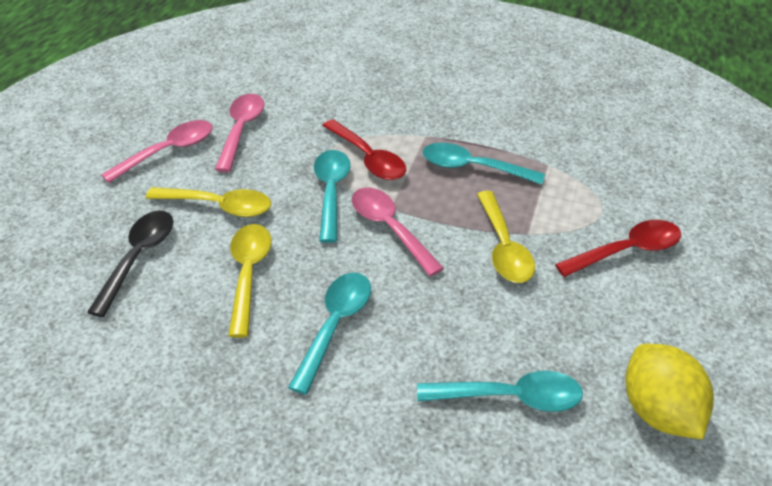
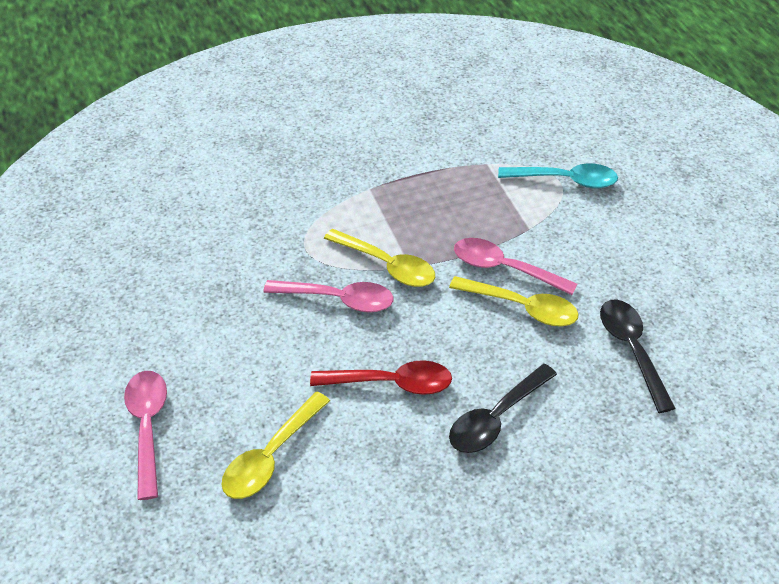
black spoon: [87,211,174,317] = 1 -> [449,364,557,453] [600,300,676,413] = 2
red spoon: [322,119,406,180] [555,220,681,277] = 2 -> [310,360,452,395] = 1
turquoise spoon: [288,273,371,395] [314,150,351,243] [417,371,583,412] [422,143,545,184] = 4 -> [498,163,618,188] = 1
yellow lemon: [625,344,714,439] = 1 -> none = 0

